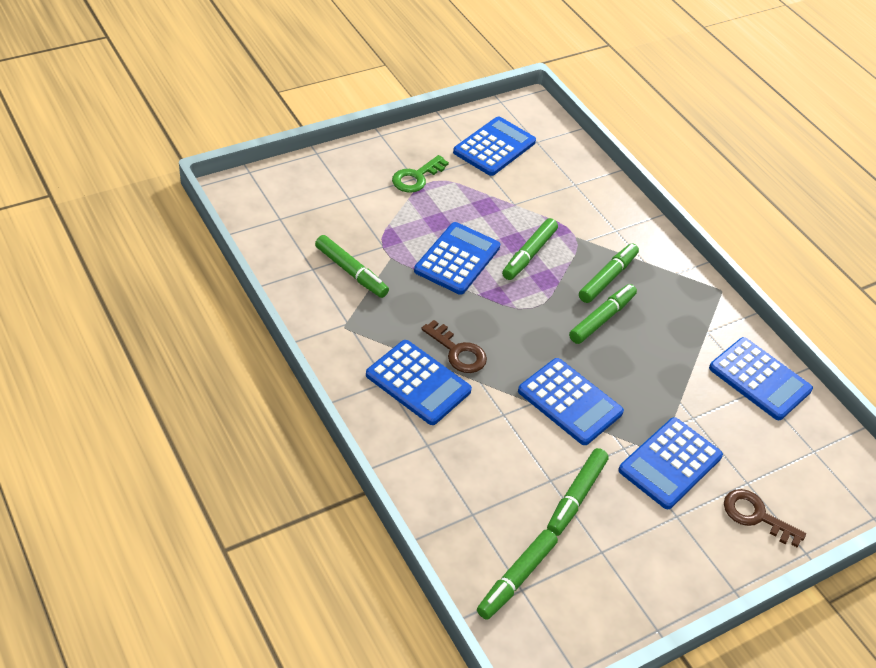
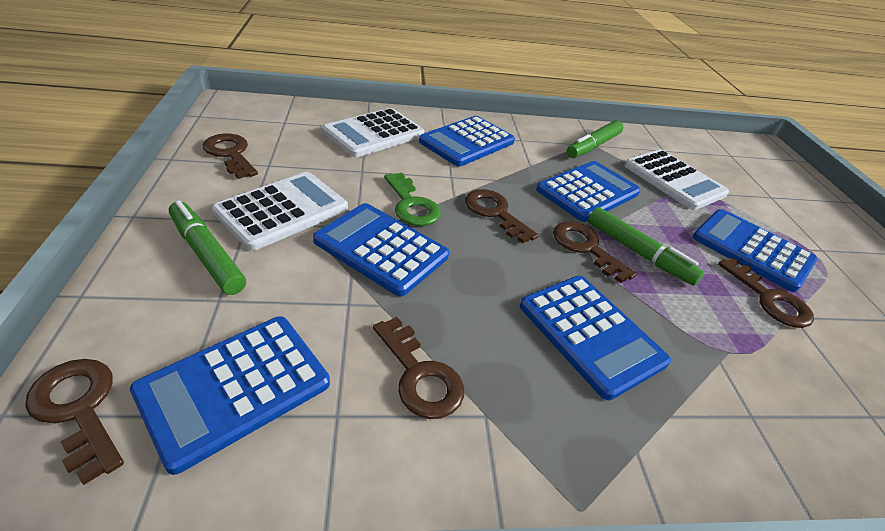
brown key: [421,320,487,373] [724,489,806,547] = 2 -> [25,359,124,485] [203,133,258,179] [373,317,464,419] [465,189,539,243] [553,222,637,283] [718,257,814,328] = 6
green marker: [315,235,389,298] [477,529,558,620] [502,218,558,280] [547,448,609,536] [569,284,637,344] [579,243,639,303] = 6 -> [169,200,246,295] [566,120,623,158] [588,207,704,286] = 3
white calculator: none = 0 -> [212,172,348,251] [323,108,425,157] [624,150,729,210] = 3

